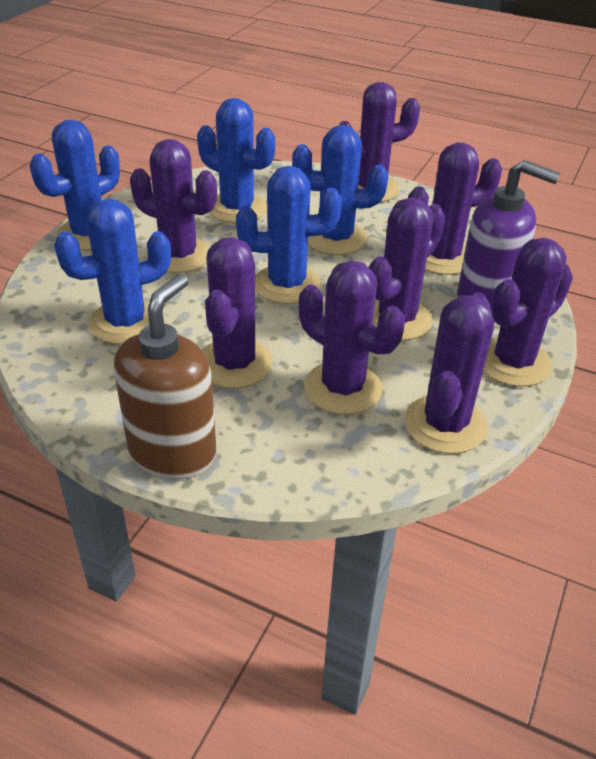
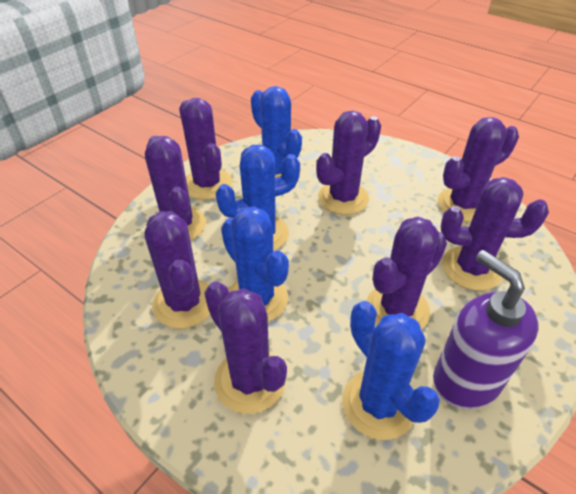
blue cactus: [30,119,120,251] [54,199,171,344] [197,98,275,223] [236,166,342,304] [292,125,388,255] = 5 -> [216,145,300,251] [221,206,289,322] [251,86,302,178] [342,301,440,440] = 4
brown soap dispenser: [114,274,216,479] = 1 -> none = 0

